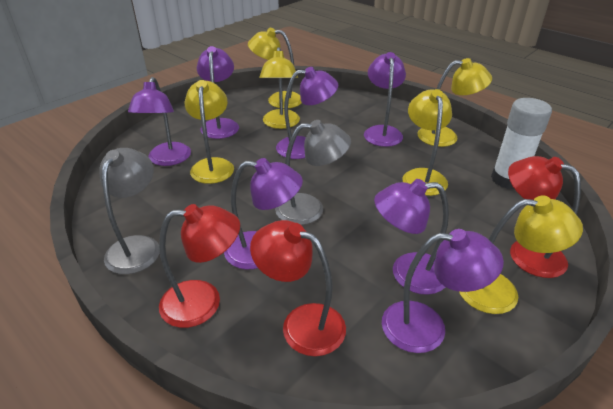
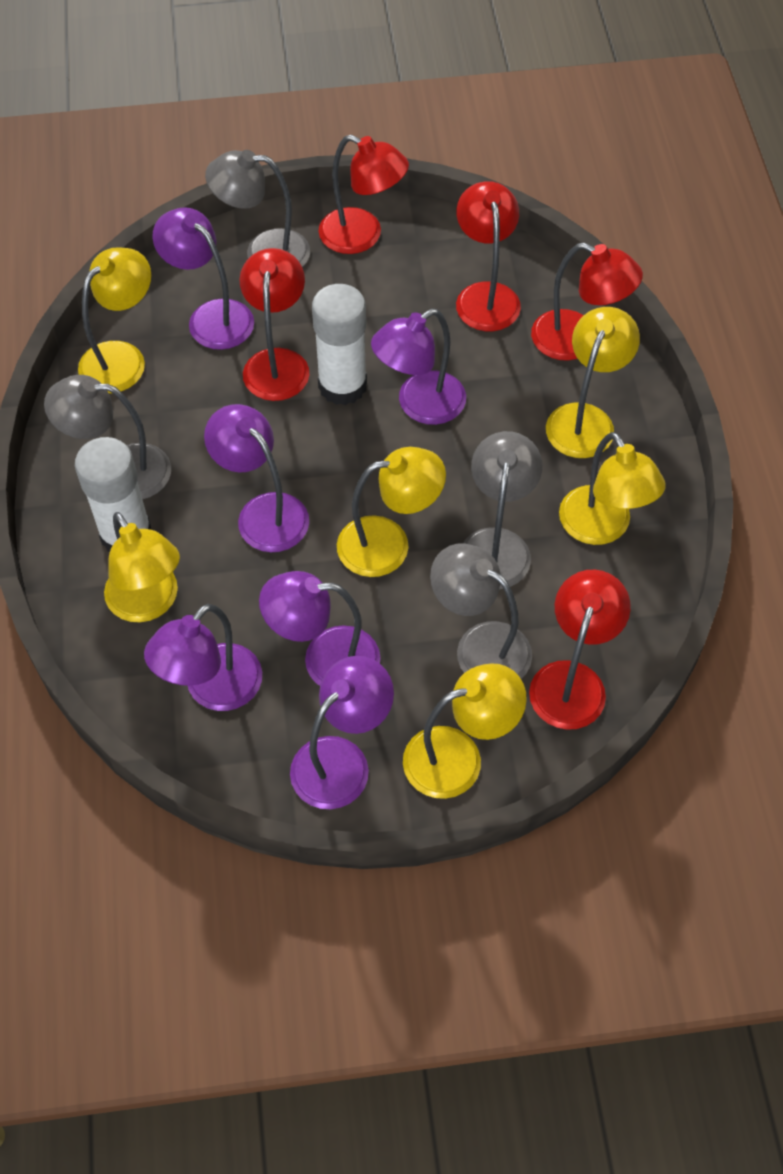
grey lamp: [99,148,160,274] [275,120,351,225] = 2 -> [44,375,171,500] [205,150,310,267] [430,543,532,679] [463,431,542,589] = 4
purple lamp: [128,77,191,166] [197,46,239,139] [224,158,303,269] [276,67,338,159] [364,52,406,147] [374,179,449,295] [382,229,504,353] = 7 -> [144,604,262,711] [153,207,254,350] [204,404,309,552] [259,571,381,686] [290,656,394,809] [371,309,466,425] = 6
red lamp: [159,204,240,328] [250,220,346,356] [508,156,581,278] = 3 -> [239,248,309,401] [319,135,409,254] [456,181,521,331] [529,570,631,730] [531,243,643,361] = 5
white glue stick: [491,98,552,190] = 1 -> [75,437,152,552] [312,284,367,405] = 2

